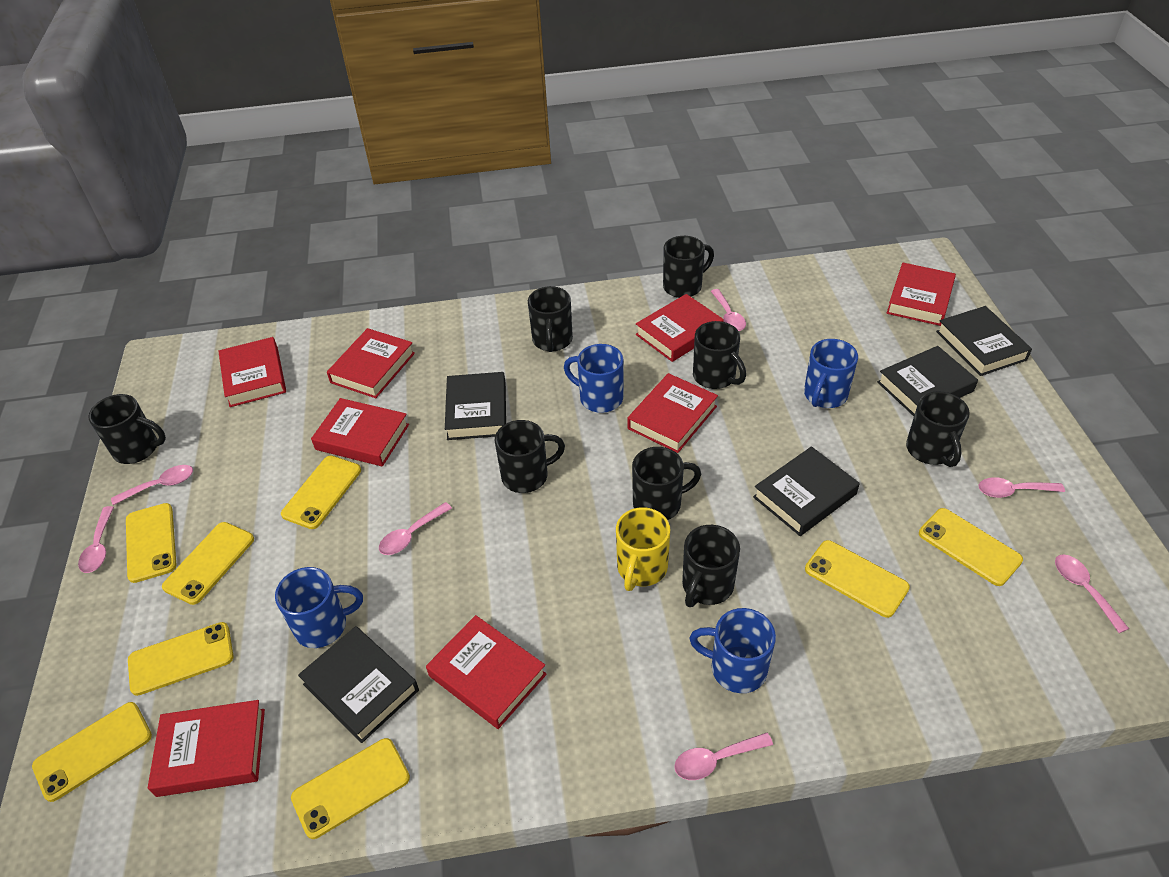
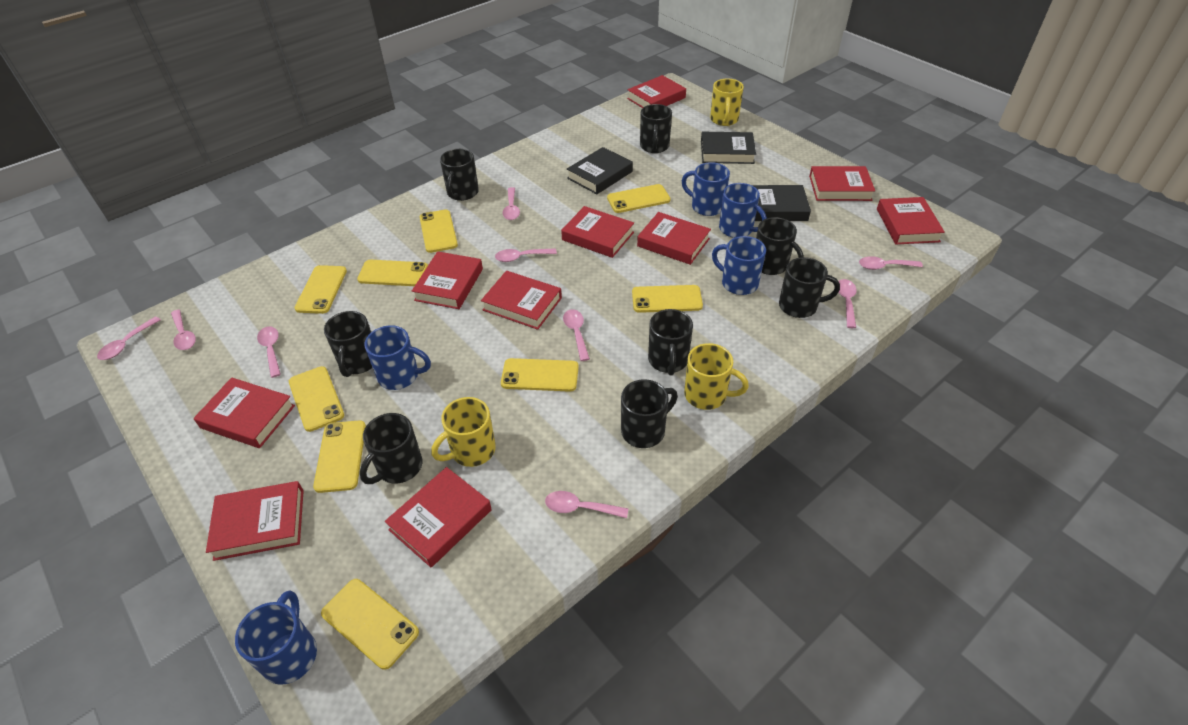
black book: [298,626,419,743] [445,372,506,440] [753,446,860,536] [877,346,978,416] [936,306,1032,376] = 5 -> [567,147,633,194] [701,132,756,164] [752,185,811,221] = 3
blue mug: [275,567,363,648] [564,344,624,413] [689,608,776,693] [804,339,858,408] = 4 -> [235,590,317,685] [364,325,431,390] [682,162,730,216] [712,236,766,295] [719,183,767,238] = 5
pink spoon: [78,506,114,573] [111,465,193,505] [379,502,452,555] [674,732,773,780] [711,289,746,331] [978,477,1065,498] [1055,554,1129,633] = 7 -> [97,317,161,360] [171,309,196,350] [257,326,281,378] [495,248,557,262] [503,187,520,220] [545,491,628,518] [563,309,590,361] [838,279,856,328] [859,256,923,270] = 9
red book: [148,700,265,797] [218,337,286,407] [311,398,409,466] [327,328,415,398] [426,615,547,729] [627,373,718,453] [636,294,724,362] [887,263,956,326] = 8 -> [194,377,295,448] [206,481,304,561] [385,467,492,567] [412,251,483,309] [481,271,562,330] [561,206,634,258] [627,75,686,108] [637,212,711,265] [809,166,875,201] [877,197,945,244] = 10
yellow mug: [616,507,670,591] = 1 -> [431,397,496,467] [684,343,749,410] [710,79,744,126] = 3
yellow phone: [32,702,152,802] [126,503,176,583] [128,622,233,696] [162,522,254,605] [281,456,361,529] [291,738,410,839] [805,540,910,618] [919,508,1023,586] = 8 -> [289,366,345,432] [295,265,347,314] [313,420,366,493] [321,579,419,670] [357,260,428,286] [420,210,458,253] [501,358,579,392] [607,184,671,213] [632,285,703,313] = 9

